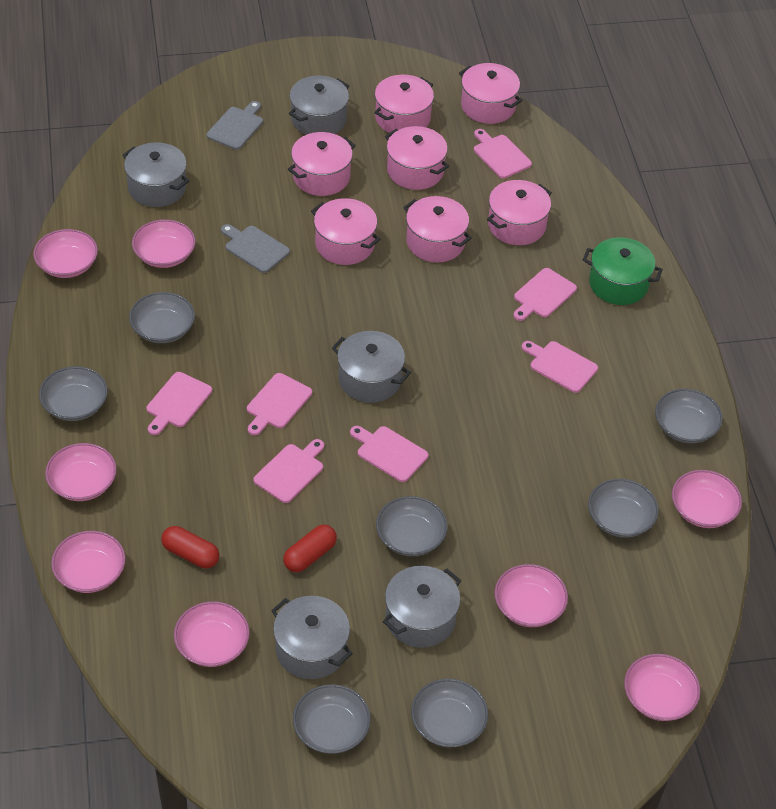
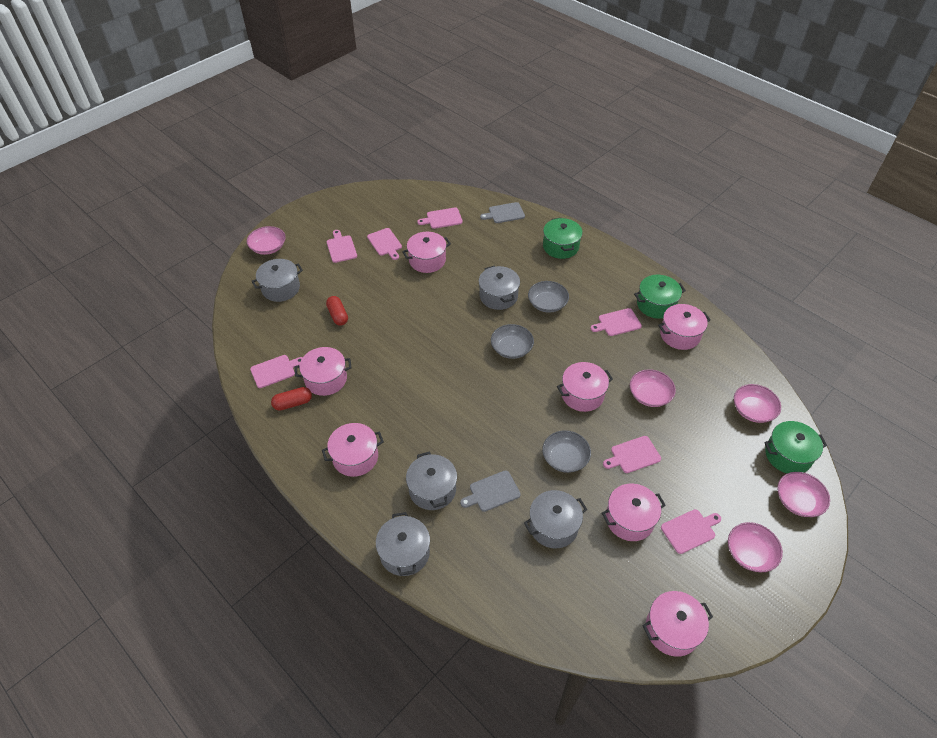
green pot: [583,237,663,305] = 1 -> [543,218,583,259] [634,275,686,319] [764,421,827,474] = 3
grey bowl: [39,366,108,421] [129,292,195,343] [293,684,371,754] [376,496,448,556] [411,678,488,748] [588,479,659,538] [655,389,723,443] = 7 -> [491,324,534,359] [528,281,569,313] [542,430,591,473] = 3
pink bowl: [33,229,98,278] [45,443,117,501] [51,531,126,593] [132,219,195,268] [174,601,250,667] [495,564,568,627] [624,654,700,721] [672,470,742,528] = 8 -> [247,226,286,255] [630,369,676,407] [728,522,783,572] [734,384,781,423] [777,472,830,517] = 5

